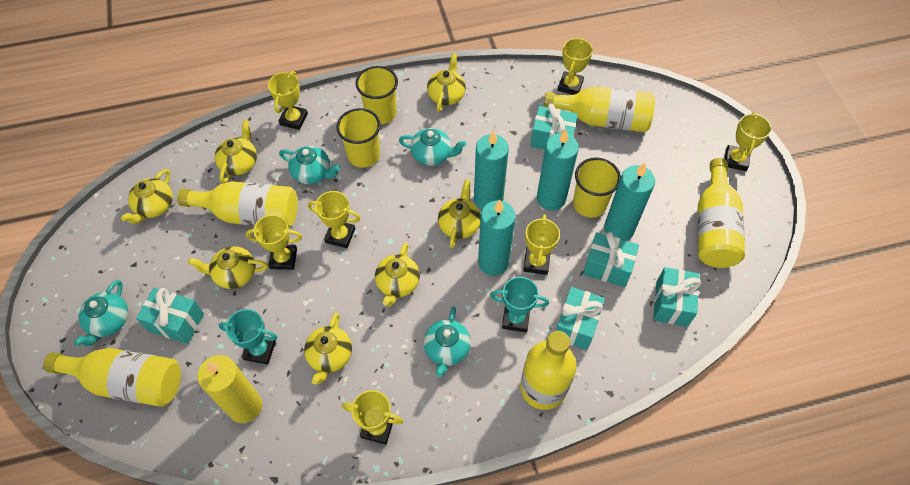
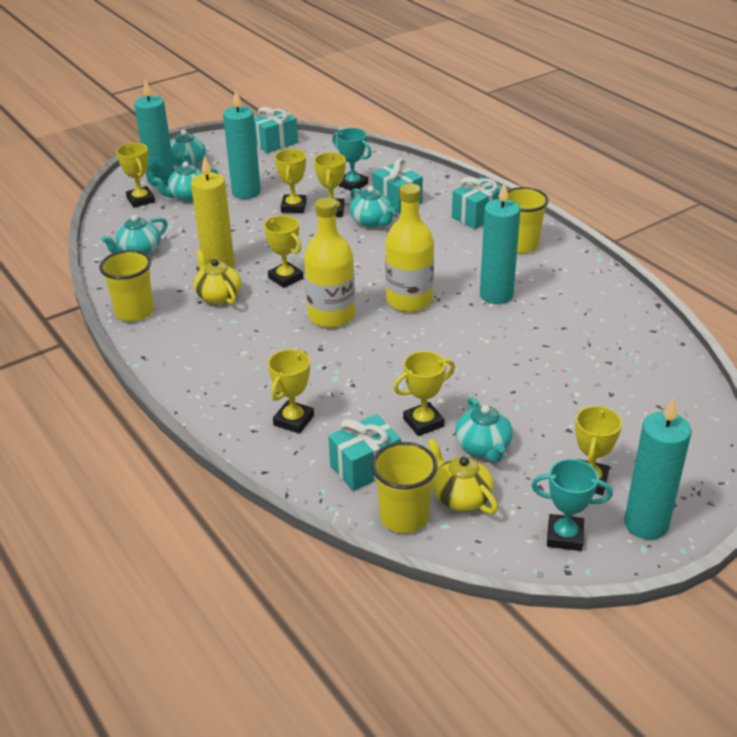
turquoise gift: [136,288,204,344] [530,103,578,150] [556,287,605,350] [583,232,639,287] [653,267,701,327] = 5 -> [254,107,298,153] [328,414,401,491] [372,158,423,213] [452,177,502,229] = 4
turquoise teapot: [74,280,128,346] [279,146,340,184] [399,128,467,166] [423,306,471,377] = 4 -> [102,215,168,255] [152,162,219,202] [171,130,206,166] [350,186,395,228] [455,397,513,463] = 5
yellow bottle: [43,348,181,407] [177,181,298,227] [520,331,577,410] [544,86,655,132] [698,158,745,268] = 5 -> [304,198,355,328] [385,184,434,312] = 2
yellow teapot: [121,169,173,224] [188,246,268,289] [215,120,257,183] [304,313,352,385] [375,243,420,306] [427,53,466,112] [438,179,481,248] = 7 -> [194,249,242,304] [427,439,498,514] = 2

